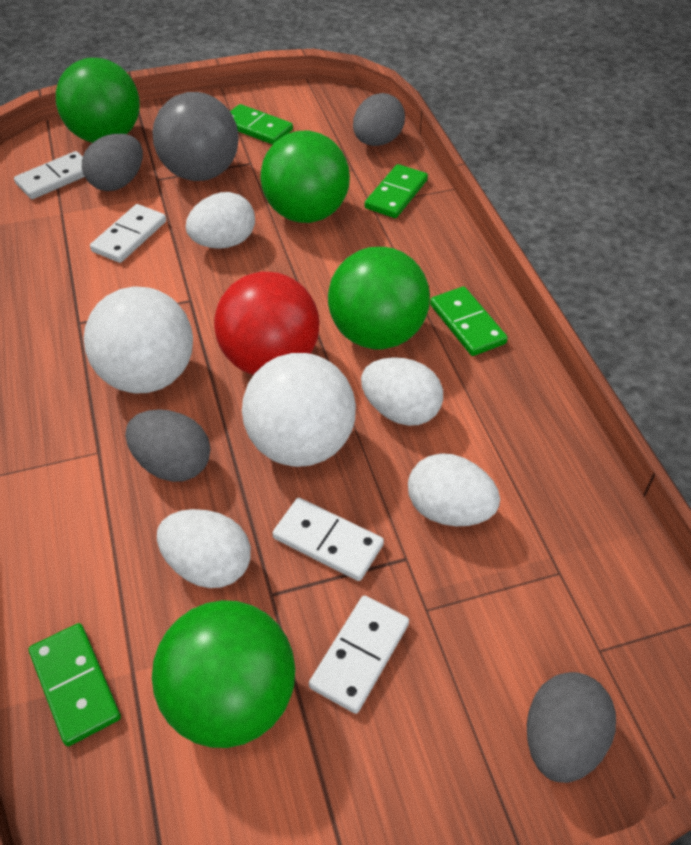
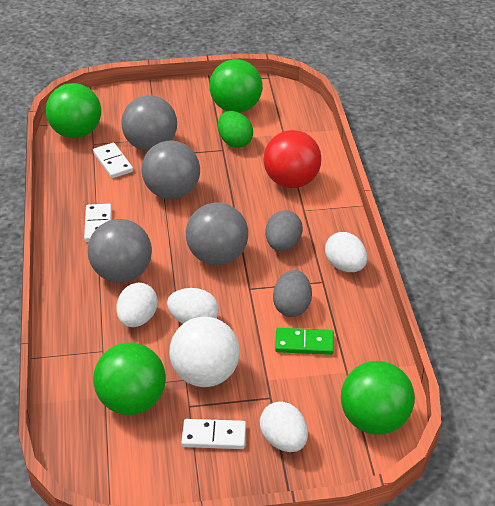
green domino: [29,623,121,746] [230,104,293,145] [365,164,428,218] [430,286,508,356] = 4 -> [275,328,334,355] = 1
green egg: none = 0 -> [218,111,253,148] = 1
grey ball: [153,92,239,181] = 1 -> [88,219,152,283] [121,95,177,151] [141,140,200,199] [186,203,248,265] = 4
grey egg: [82,134,143,191] [125,409,211,482] [353,93,405,146] [527,672,616,783] = 4 -> [265,210,303,251] [273,270,312,317] = 2
white ball: [84,286,193,393] [242,353,356,467] = 2 -> [170,316,240,387] = 1
white domino: [14,151,85,199] [90,204,166,263] [272,498,384,581] [309,595,409,714] = 4 -> [84,204,112,242] [93,143,133,178] [181,419,246,449] = 3

